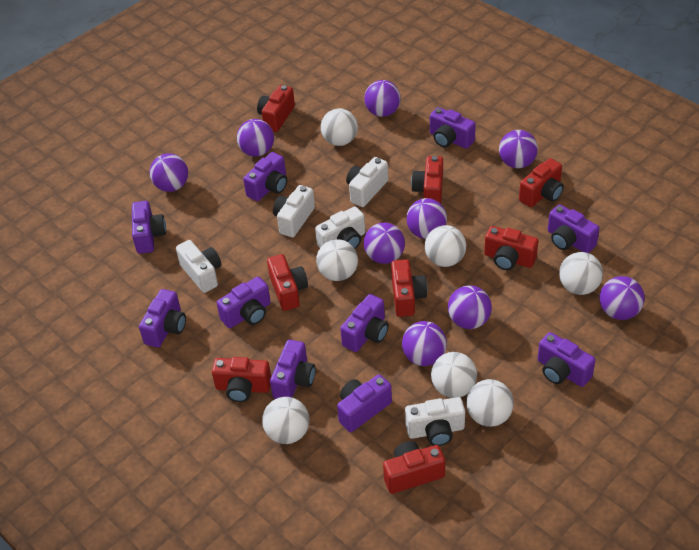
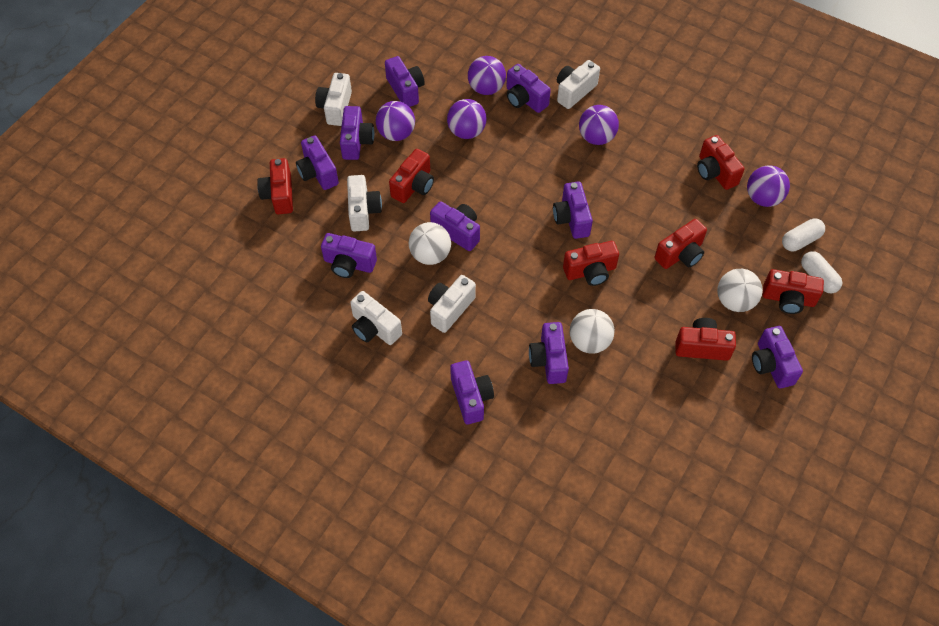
purple ball: [149,153,188,192] [237,119,274,157] [364,80,401,117] [364,223,405,264] [402,321,447,366] [406,198,447,239] [448,285,492,329] [499,130,538,168] [600,276,645,320] = 9 -> [376,101,415,141] [447,99,486,139] [468,56,506,95] [579,105,619,145] [747,165,790,207] = 5
red camera: [212,357,271,402] [257,85,295,132] [267,254,308,311] [383,441,445,494] [391,259,427,317] [411,156,443,204] [484,226,538,270] [519,158,564,207] = 8 -> [257,158,293,215] [389,149,434,203] [563,241,619,286] [654,219,707,269] [675,318,736,361] [697,135,745,190] [763,269,824,314] = 7
white ball: [262,397,309,444] [316,239,358,281] [321,108,358,146] [425,225,466,267] [431,352,477,398] [466,379,514,427] [559,252,603,295] = 7 -> [409,222,451,265] [570,309,615,354] [717,269,763,312] = 3
white capsule: none = 0 -> [782,219,825,251] [801,251,843,293] = 2

